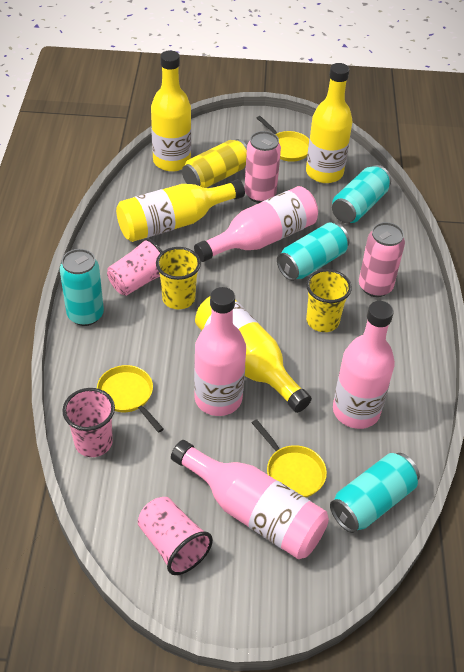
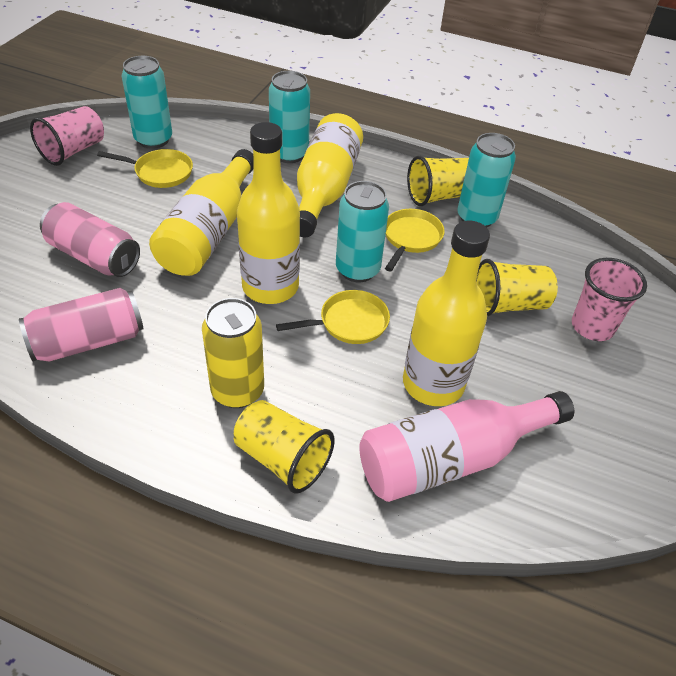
pink bottle: [171,440,329,559] [194,186,318,262] [194,287,246,416] [333,301,395,429] = 4 -> [359,391,574,502] = 1
pink cup: [62,388,115,457] [107,238,162,296] [138,497,213,575] = 3 -> [30,106,104,166] [572,258,647,341] = 2
yellow cup: [156,247,201,309] [306,269,352,332] = 2 -> [234,400,335,494] [407,156,469,206] [476,259,558,316] = 3

